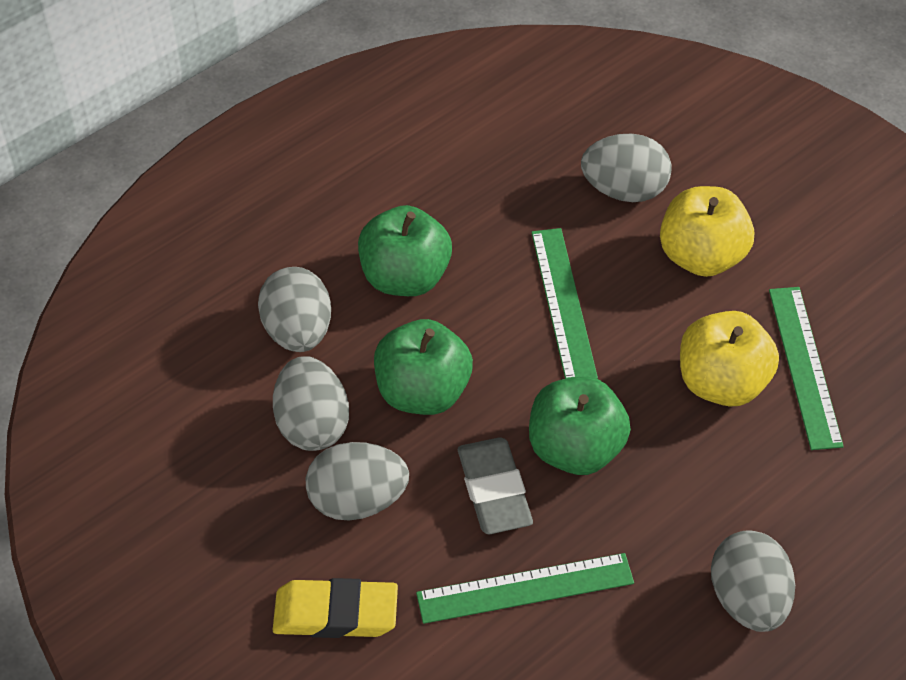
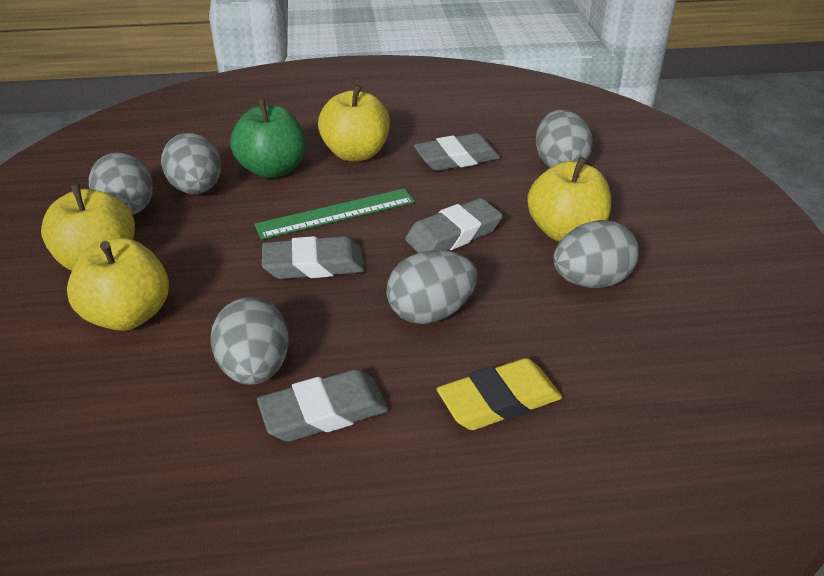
green apple: [358,205,452,296] [374,319,473,415] [529,377,631,475] = 3 -> [230,99,306,178] = 1
green ruler: [416,553,634,624] [531,228,598,379] [769,287,844,450] = 3 -> [254,188,415,239] = 1
grey egg: [258,267,331,352] [273,356,349,451] [306,442,409,521] [581,134,672,202] [711,530,795,632] = 5 -> [89,152,153,215] [161,133,221,194] [211,297,289,385] [387,250,477,324] [536,110,593,168] [553,220,639,288] = 6
grey eraser: [458,437,533,534] = 1 -> [257,369,388,442] [262,236,364,279] [405,198,503,253] [414,133,500,171] = 4
yellow apple: [660,186,754,277] [680,311,779,407] = 2 -> [41,184,135,271] [67,238,169,331] [318,85,390,161] [527,157,611,242] = 4

